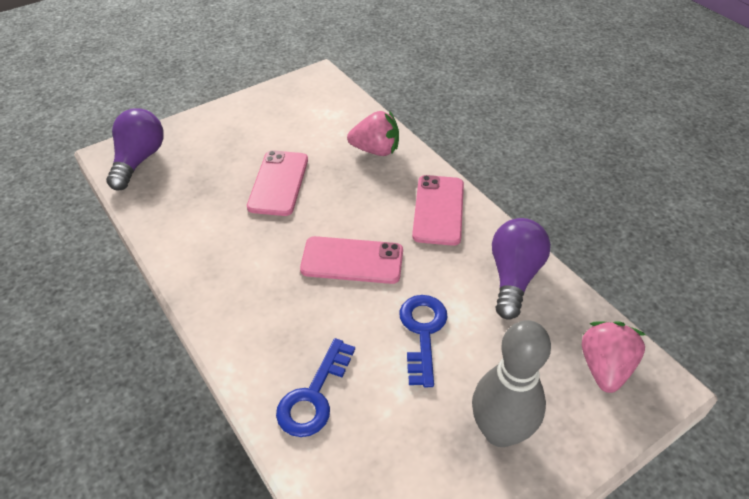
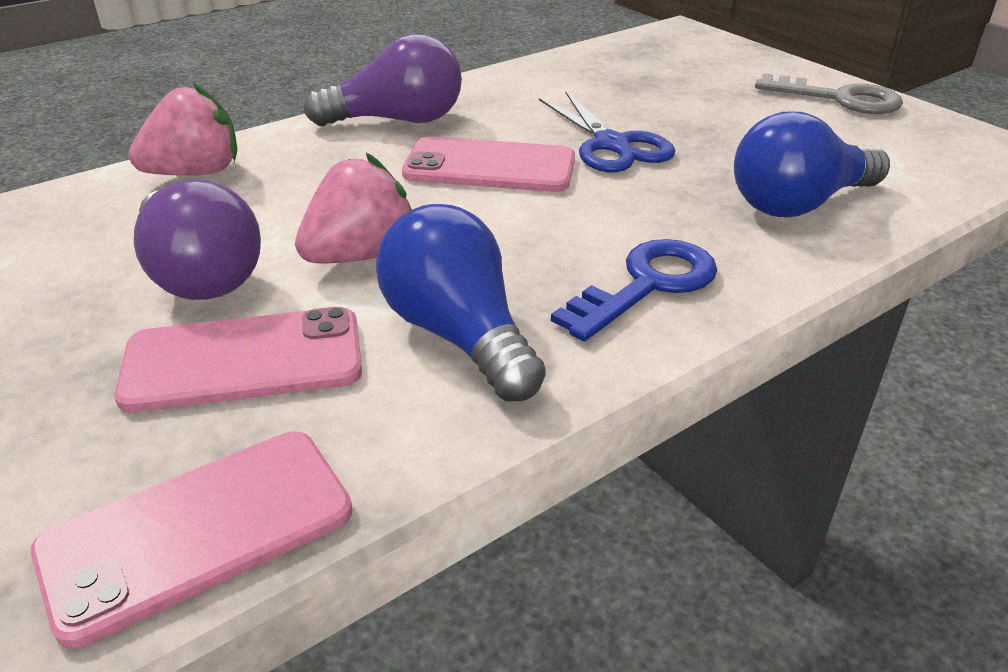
blue key: [276,338,355,437] [399,295,448,387] = 2 -> [551,239,717,342] = 1
blue light bulb: none = 0 -> [376,204,546,402] [734,112,890,217] = 2
blue scissors: none = 0 -> [539,92,675,172] = 1
grey bowling pin: [472,320,551,447] = 1 -> none = 0
grey key: none = 0 -> [755,73,903,114] = 1

